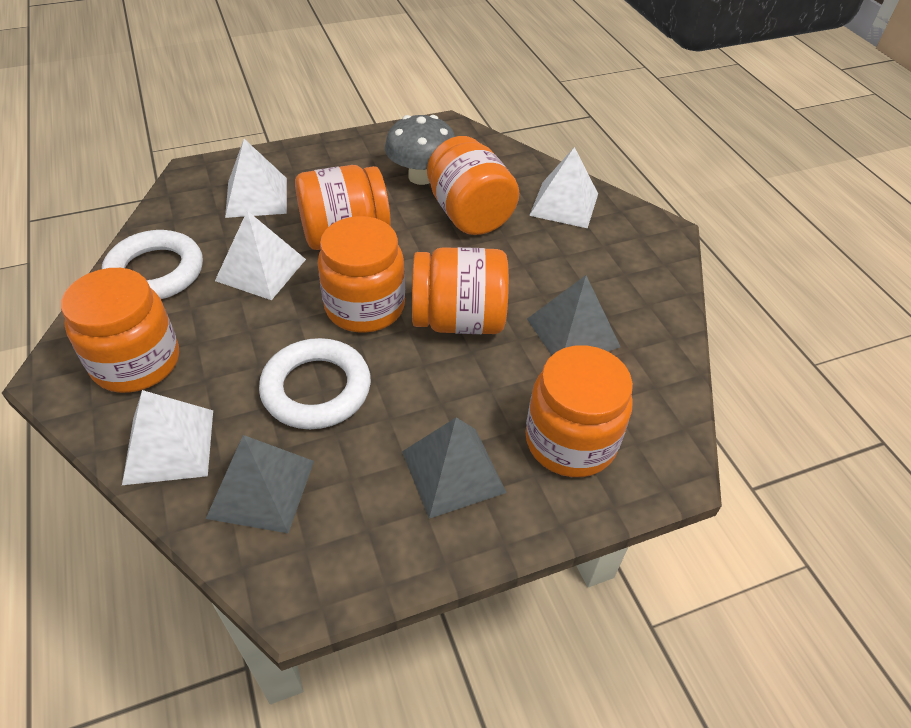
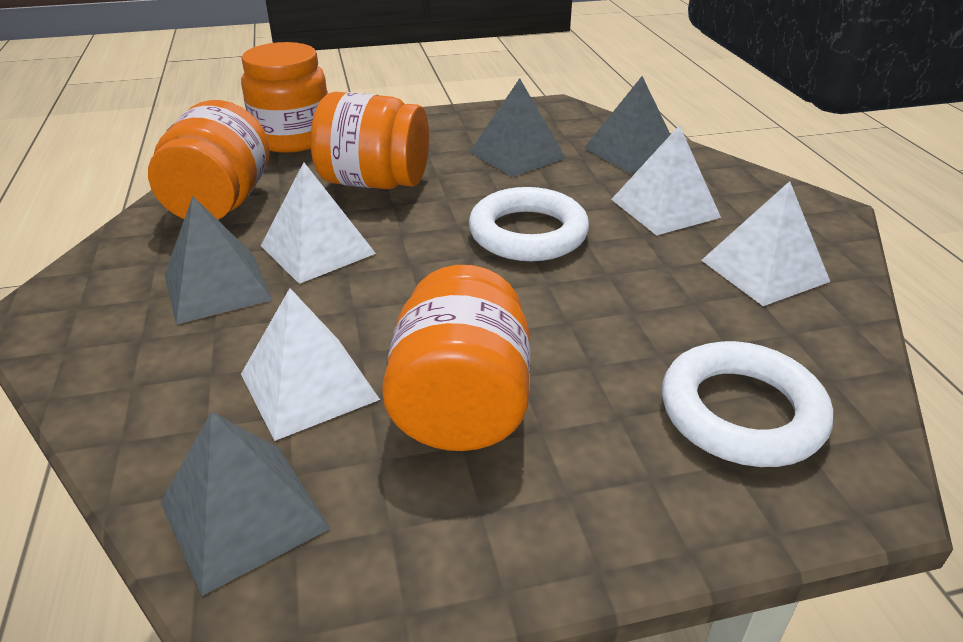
grey mushroom: [385,115,455,185] = 1 -> none = 0
grey pyramid: [206,435,314,533] [402,418,507,519] [527,275,620,356] = 3 -> [161,412,331,596] [165,196,272,325] [470,78,566,177] [584,76,670,174] = 4
orange jar: [61,268,179,393] [295,165,391,250] [318,216,405,333] [412,247,509,334] [427,136,519,235] [525,345,633,477] = 6 -> [148,100,270,220] [241,42,328,153] [310,92,429,189] [382,265,530,451] = 4

